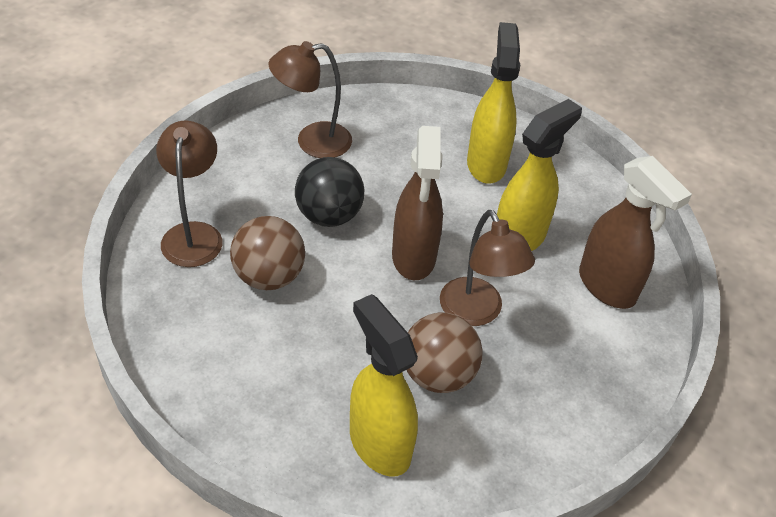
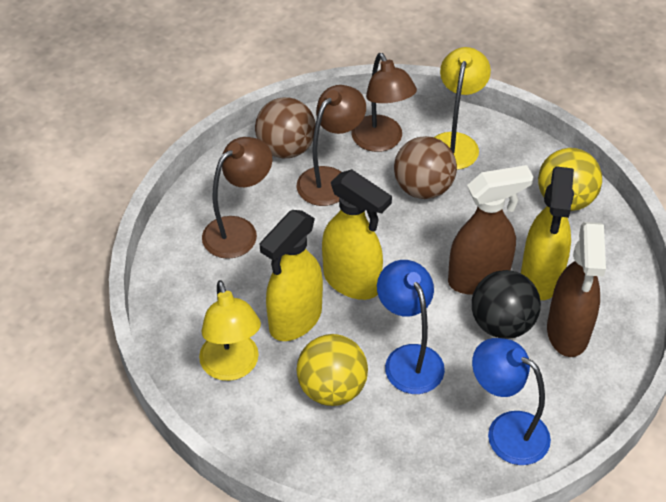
blue lamp: none = 0 -> [377,260,445,394] [472,338,551,465] = 2
yellow ball: none = 0 -> [296,334,368,406] [538,148,602,211] = 2
yellow lamp: none = 0 -> [199,280,261,381] [434,47,491,170] = 2

